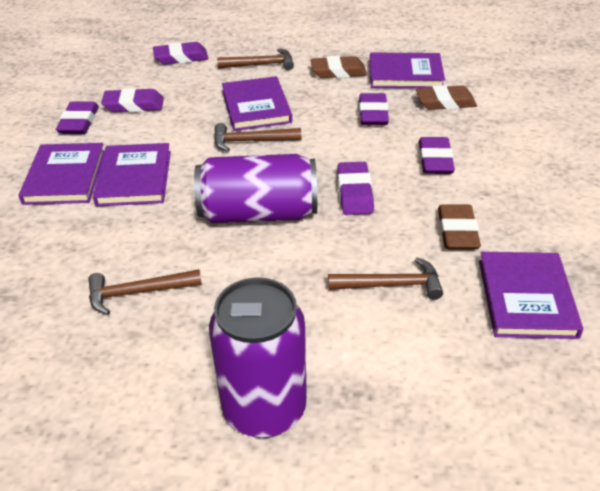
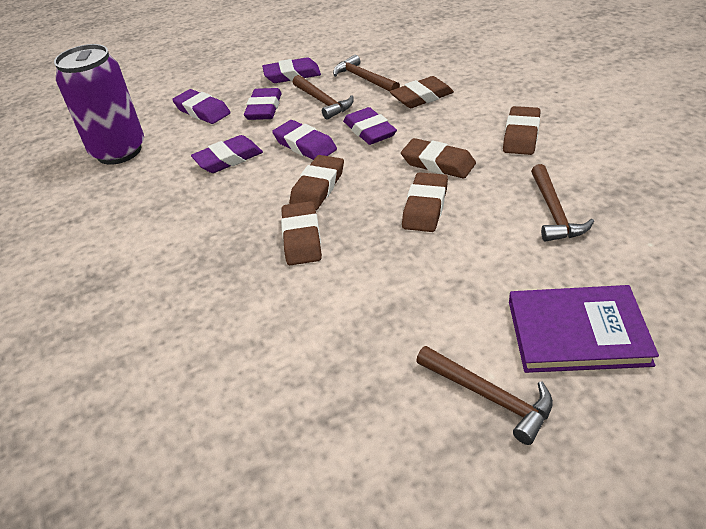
brown eraser: [310,56,367,78] [416,85,477,110] [438,204,481,249] = 3 -> [281,201,322,265] [289,155,344,210] [390,76,454,108] [401,138,476,179] [402,172,448,232] [503,106,541,155] = 6
purple book: [19,143,104,205] [93,143,171,206] [222,76,292,131] [370,53,445,88] [479,252,583,339] = 5 -> [509,285,659,373] = 1
purple can: [194,154,317,224] [209,277,307,438] = 2 -> [54,44,144,165] = 1

